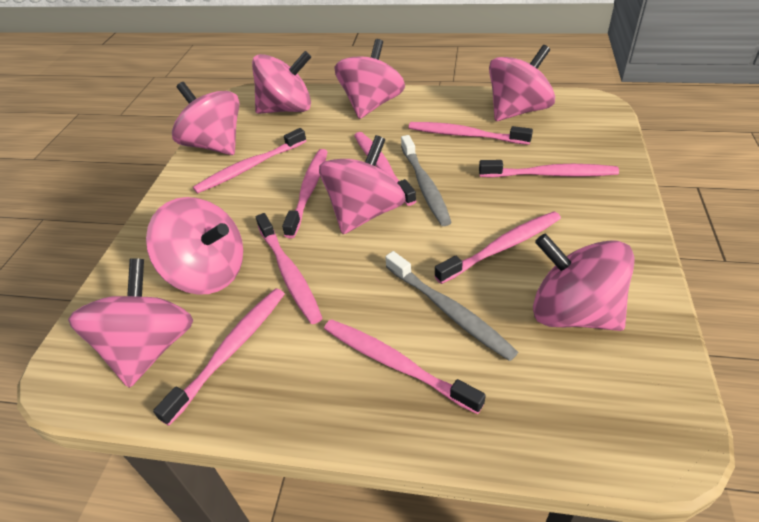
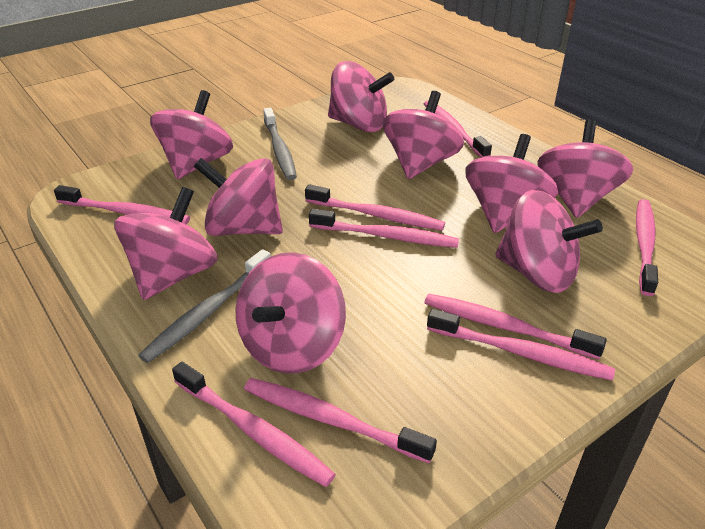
pink spinning top: [68,258,194,388] [146,197,243,295] [172,82,239,155] [252,51,311,114] [319,135,406,234] [334,39,405,119] [489,45,555,121] [533,233,634,331] = 8 -> [114,187,218,300] [150,90,233,179] [194,158,283,236] [236,252,346,373] [328,61,394,132] [383,91,464,179] [465,134,558,233] [495,190,603,293] [537,120,633,218] = 9

